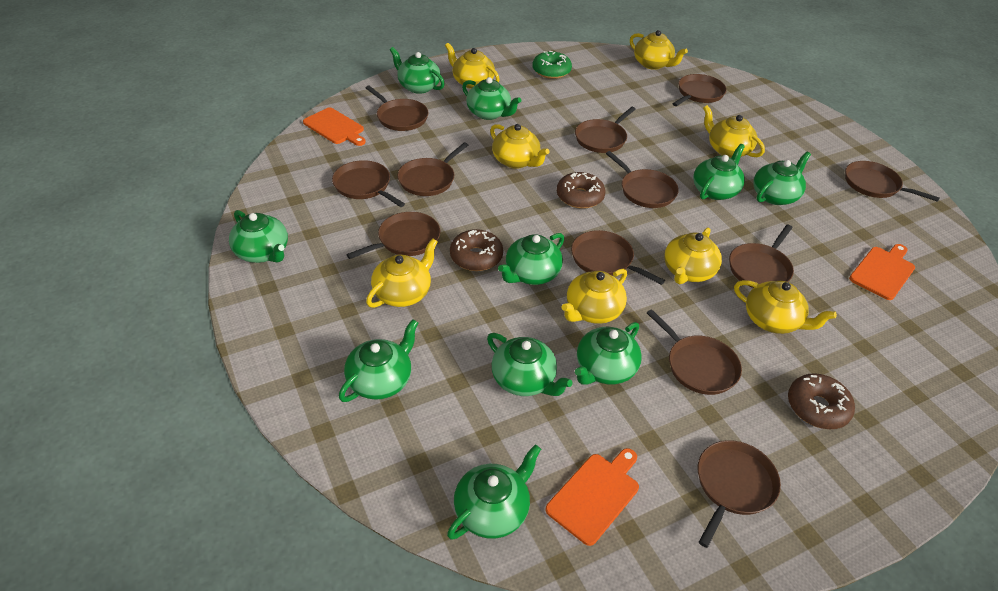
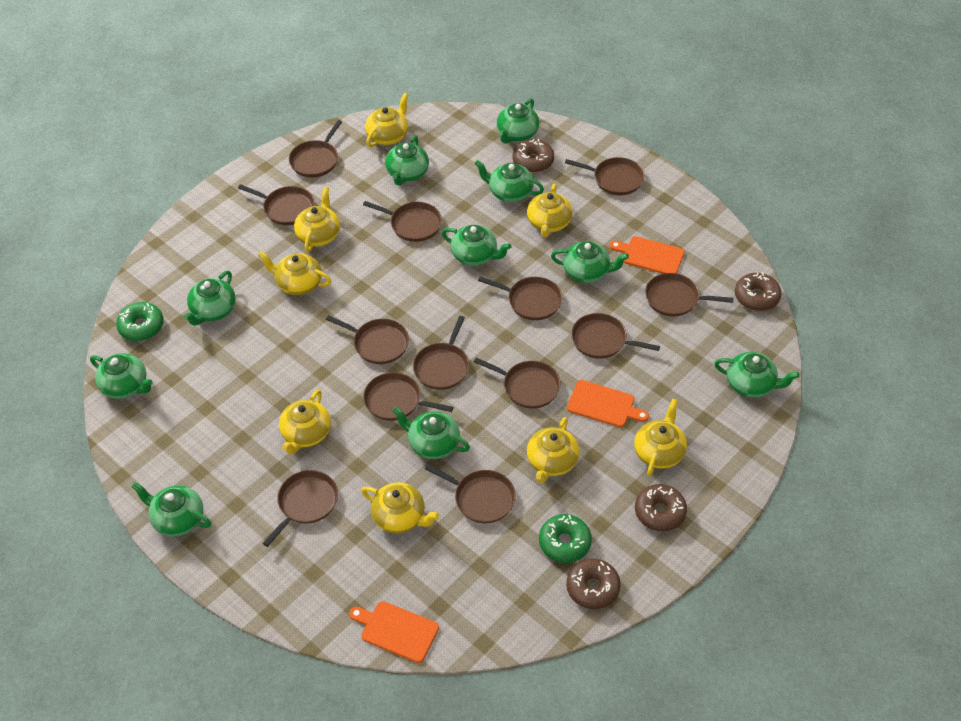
brown donut: [450,229,503,271] [557,172,605,209] [788,373,855,429] = 3 -> [513,139,554,173] [566,558,621,609] [635,484,687,531] [735,273,781,311] = 4
brown pan: [332,160,405,207] [346,212,440,259] [366,86,429,131] [397,142,468,196] [571,230,665,285] [575,107,636,153] [606,151,679,208] [647,309,742,395] [673,74,727,106] [698,440,781,548] [729,224,794,288] [845,161,940,202] = 12 -> [238,184,314,225] [263,470,338,547] [289,120,342,177] [326,315,409,364] [363,201,442,242] [363,372,453,421] [413,316,469,390] [425,464,516,523] [474,358,561,409] [478,276,563,320] [565,157,644,195] [571,313,660,359] [645,273,734,316] = 13
green donut: [532,51,572,79] = 1 -> [116,302,164,341] [539,514,592,563] = 2

